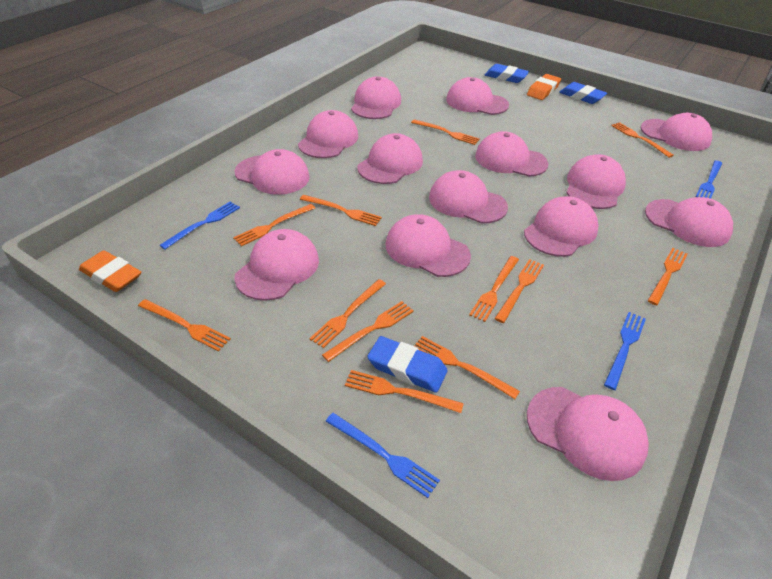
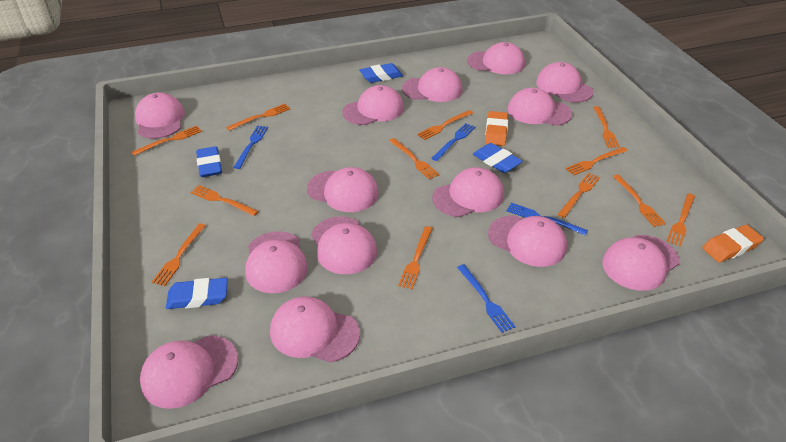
blue eraser: [367,336,448,393] [485,64,529,83] [559,82,607,104] = 3 -> [166,278,228,309] [196,146,222,177] [359,63,403,83] [473,143,523,173] = 4

